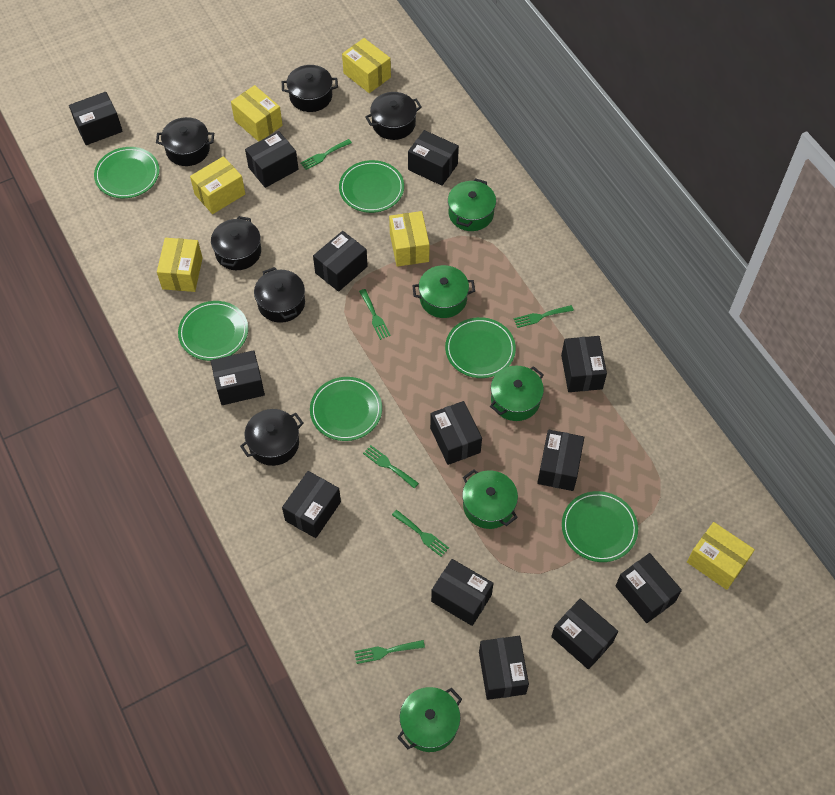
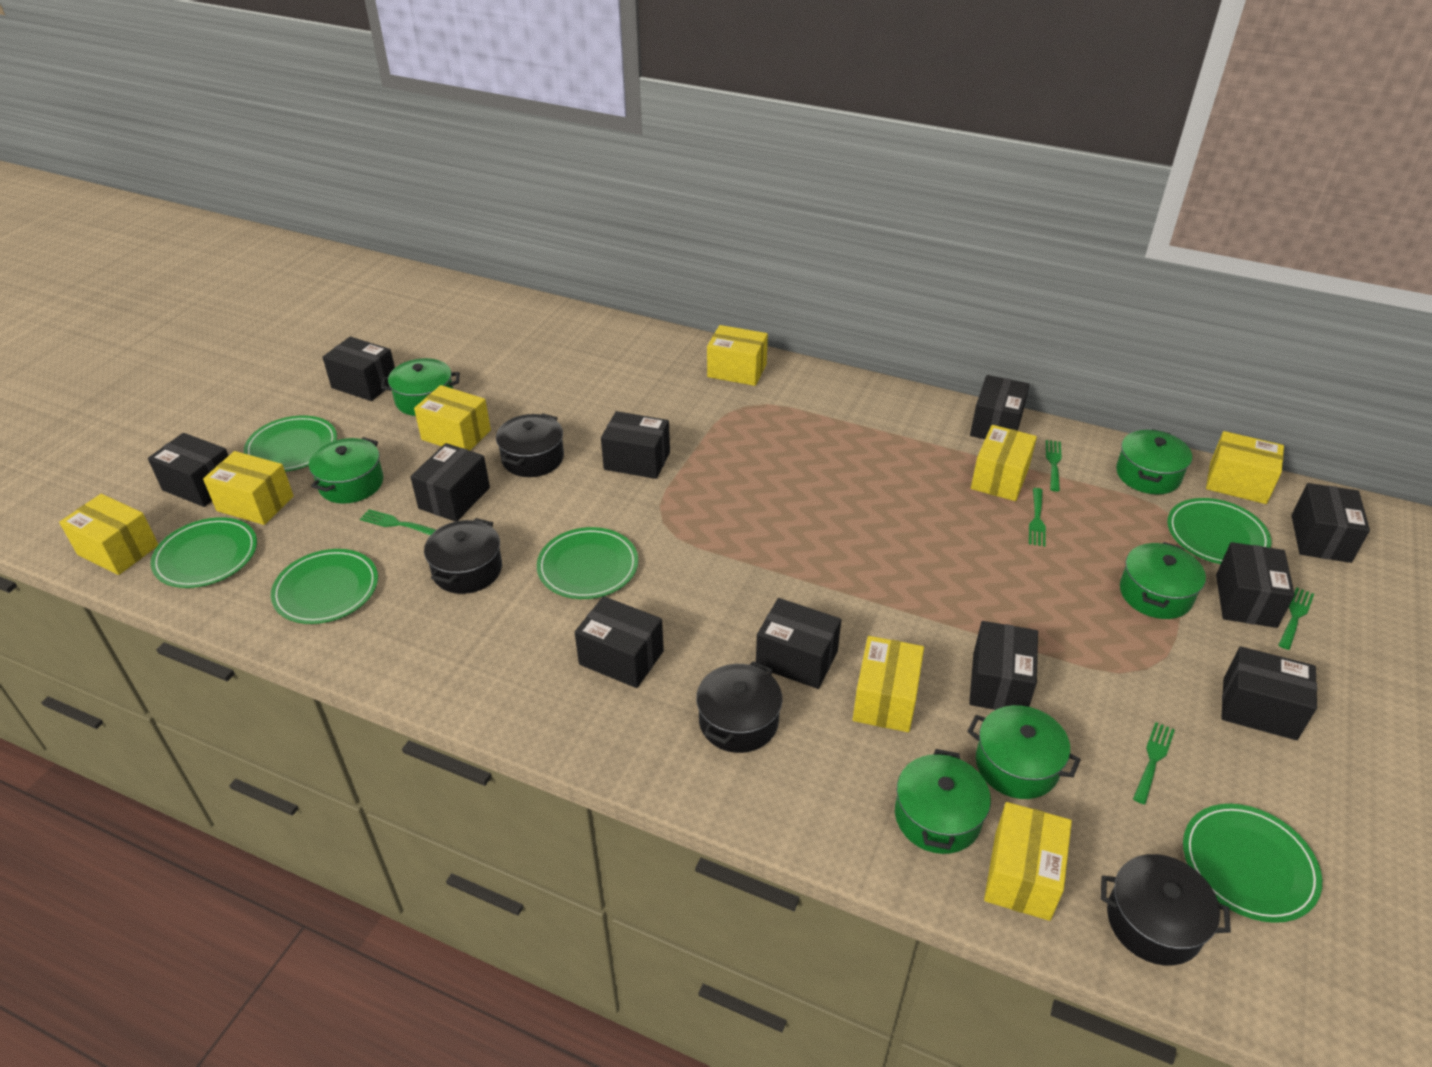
black box: [69,92,123,145] [211,350,265,405] [245,131,298,188] [282,471,341,538] [313,231,368,292] [408,130,459,186] [430,401,482,465] [431,559,494,626] [479,636,529,700] [537,429,584,491] [551,598,618,669] [561,336,607,392] [616,553,682,623] = 13 -> [148,433,229,507] [322,337,395,401] [410,443,490,522] [575,596,664,688] [601,411,670,479] [756,598,841,689] [969,621,1038,710] [970,375,1030,439] [1216,542,1295,628] [1221,646,1317,740] [1291,483,1370,563] = 11
black pot: [156,117,214,166] [211,216,261,270] [240,409,304,466] [254,267,305,323] [282,65,338,112] [365,92,422,140] = 6 -> [424,518,502,594] [496,413,564,477] [696,661,782,753] [1101,854,1231,965] = 4
green fork: [300,139,352,170] [354,640,425,664] [359,289,391,340] [363,445,419,488] [392,510,449,557] [514,305,574,328] = 6 -> [360,509,436,535] [1029,488,1046,547] [1046,440,1062,492] [1133,722,1175,804] [1279,587,1314,650] = 5
green pot: [397,687,462,752] [412,265,475,318] [448,178,496,231] [462,469,518,529] [490,365,544,421] = 5 -> [309,437,383,504] [381,358,460,416] [895,749,991,854] [967,705,1081,799] [1116,429,1192,494] [1120,542,1206,619] = 6
yellow box: [157,238,203,292] [190,156,245,214] [231,85,283,142] [342,38,391,93] [389,211,430,267] [687,522,755,590] = 6 -> [59,494,158,575] [203,451,294,525] [414,385,491,451] [707,325,768,386] [853,636,924,732] [971,425,1037,501] [984,802,1072,921] [1206,431,1284,504] = 8

